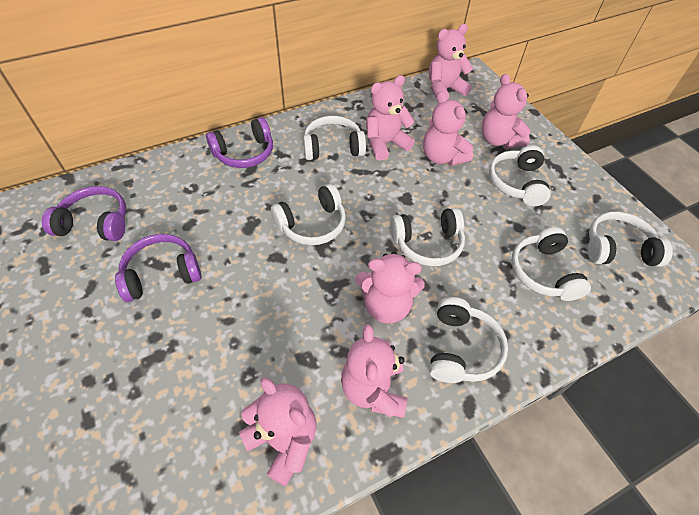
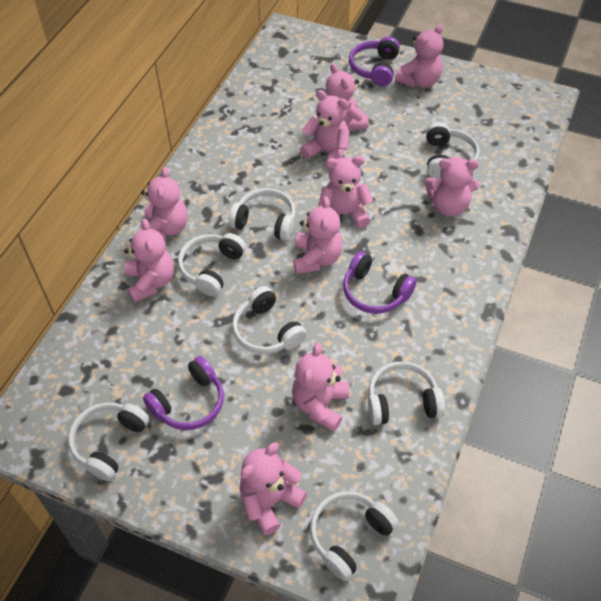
pink teddy bear: [239,377,316,486] [341,324,407,418] [355,252,425,323] [366,75,415,161] [423,91,473,166] [429,24,473,100] [482,74,531,148] = 7 -> [124,219,174,303] [140,167,187,240] [240,442,307,535] [292,343,349,431] [293,196,343,274] [300,90,350,164] [318,156,373,228] [326,63,368,131] [395,24,443,88] [424,157,479,216] = 10

